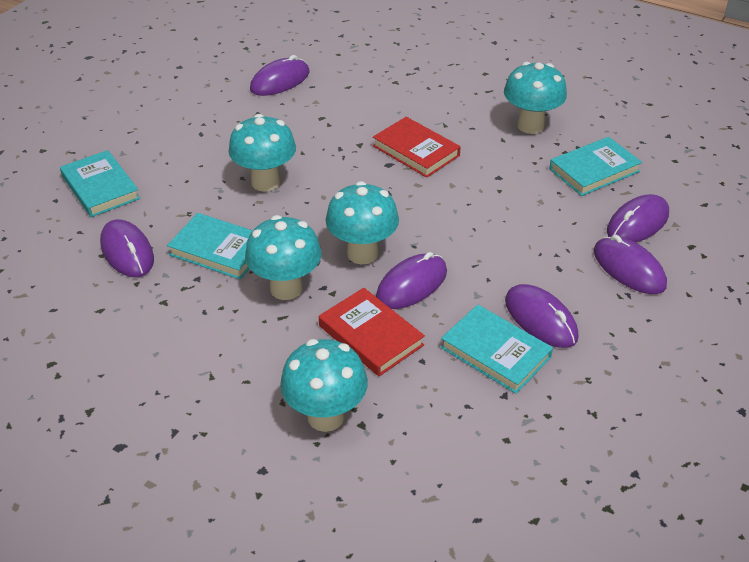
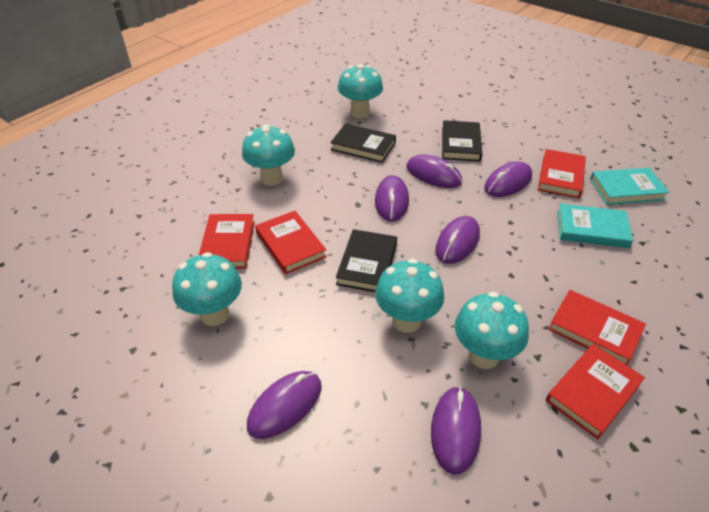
black book: none = 0 -> [330,123,396,163] [336,229,397,292] [442,120,482,161] = 3
red book: [319,288,425,376] [373,117,461,178] = 2 -> [199,214,255,269] [255,211,327,274] [538,149,586,198] [546,344,645,439] [548,290,646,365] = 5
turquoise book: [60,150,140,217] [167,213,253,280] [441,305,553,394] [549,137,642,196] = 4 -> [557,204,633,248] [590,168,669,205] = 2

